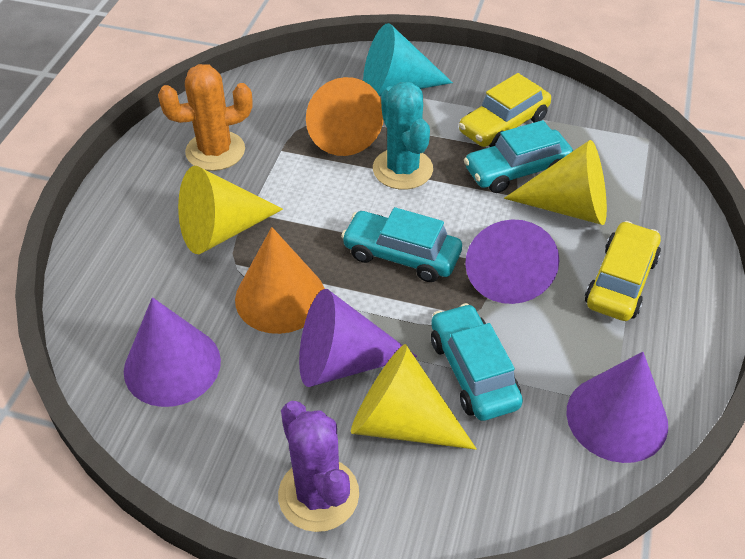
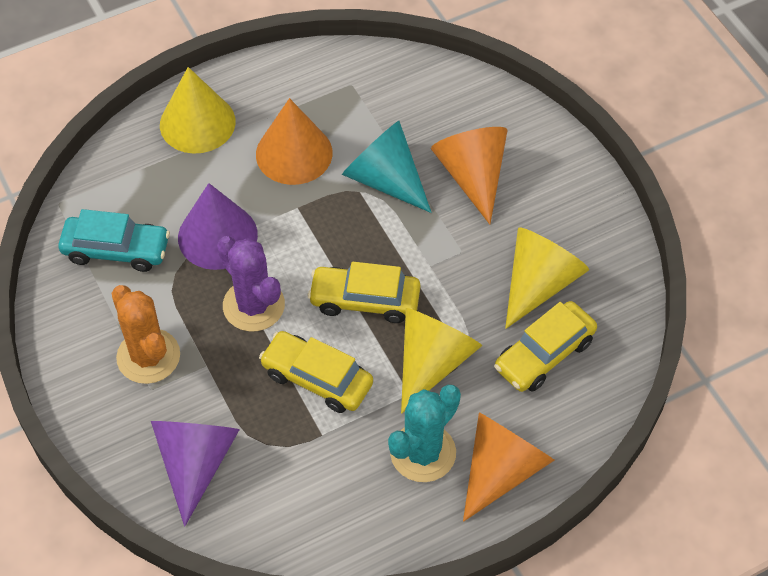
orange cone: [235,227,325,334] [306,77,384,156] = 2 -> [256,98,333,185] [431,127,508,224] [463,412,554,522] = 3
purple cone: [124,297,221,407] [299,289,417,387] [465,219,559,304] [566,352,668,463] = 4 -> [151,421,240,526] [178,183,258,270] = 2
turquoise car: [341,207,462,282] [431,303,523,421] [464,120,573,193] = 3 -> [58,209,170,272] = 1
yellow car: [459,73,551,147] [585,221,661,321] = 2 -> [259,331,373,413] [308,262,420,323] [494,301,597,392] = 3

